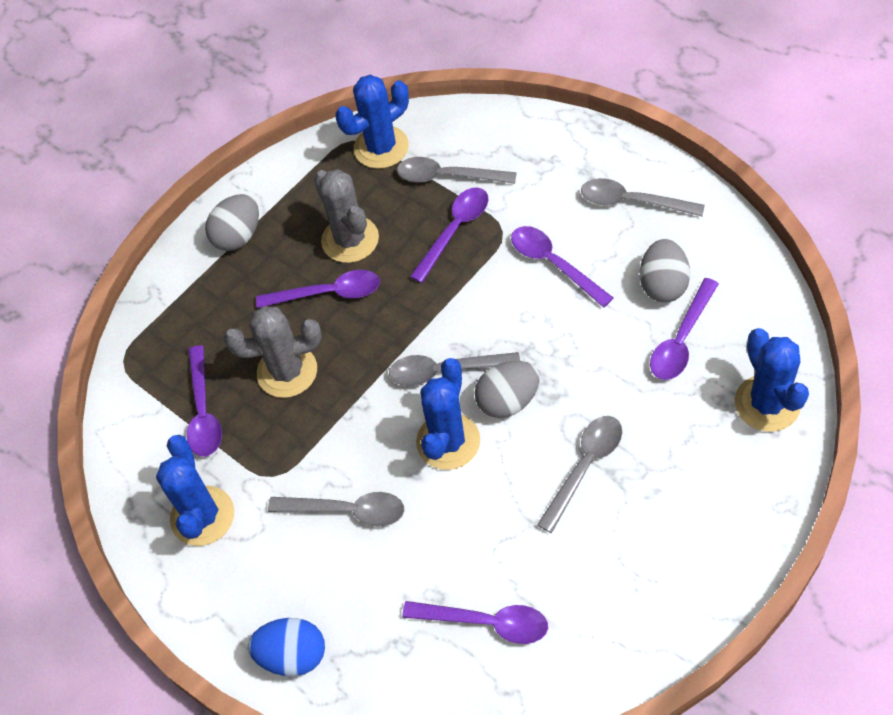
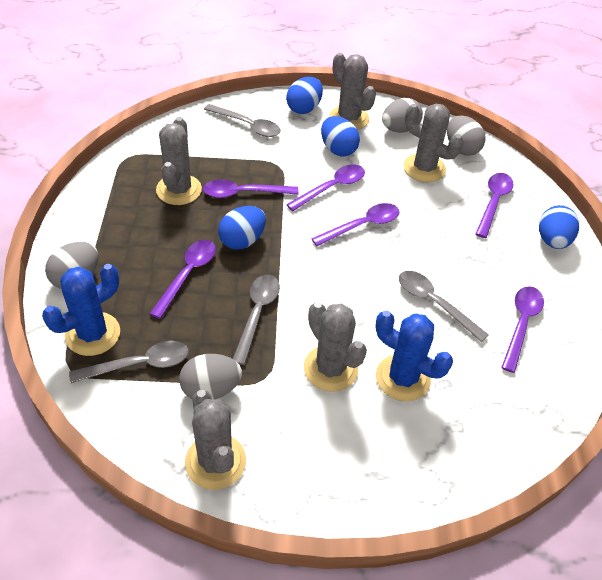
blue cactus: [156,435,234,546] [335,75,409,169] [416,358,480,470] [735,328,809,432] = 4 -> [42,264,120,356] [375,310,453,401] = 2
blue egg: [248,618,325,676] = 1 -> [218,206,266,250] [286,77,323,114] [321,116,360,156] [539,205,579,249] = 4
grey cactus: [224,306,322,398] [314,169,379,263] = 2 -> [156,117,202,205] [185,390,246,490] [304,302,367,392] [329,53,376,130] [403,104,464,182] = 5
grey egg: [205,194,259,251] [475,361,540,418] [640,239,690,302] = 3 -> [45,242,98,289] [179,354,242,400] [382,98,423,133] [447,115,486,156] = 4
grey spoon: [268,492,404,526] [389,352,520,386] [397,157,517,184] [537,416,622,533] [581,178,705,216] = 5 -> [69,341,189,383] [204,104,281,137] [233,275,280,365] [399,271,489,342] = 4

